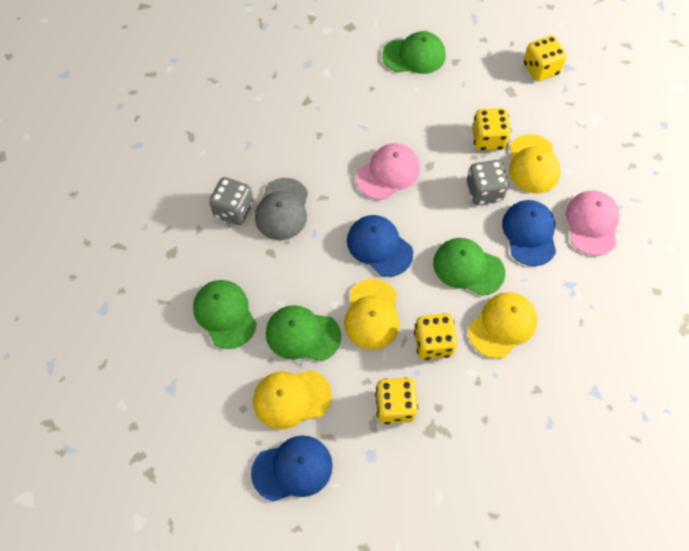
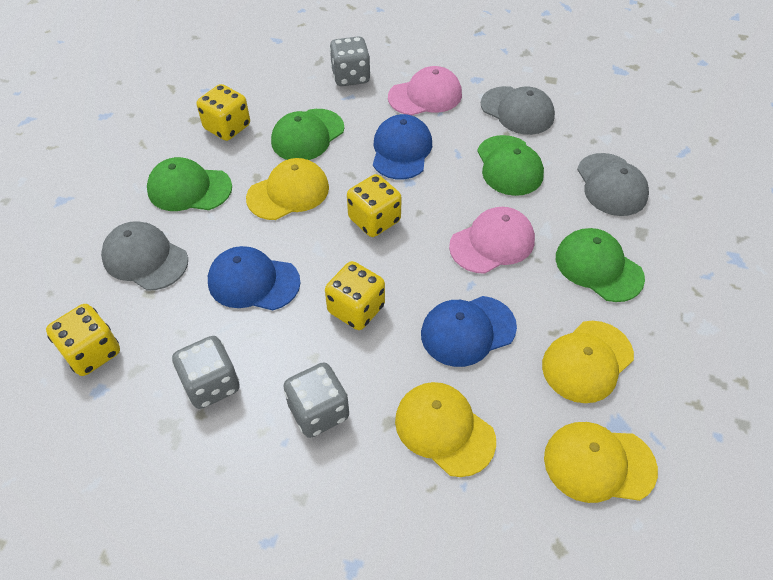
grey cap: [255,178,308,240] = 1 -> [101,221,188,291] [481,86,555,135] [577,153,649,216] = 3
grey dice: [209,177,254,225] [467,160,509,205] = 2 -> [172,336,240,409] [283,362,349,438] [329,36,371,86] = 3

